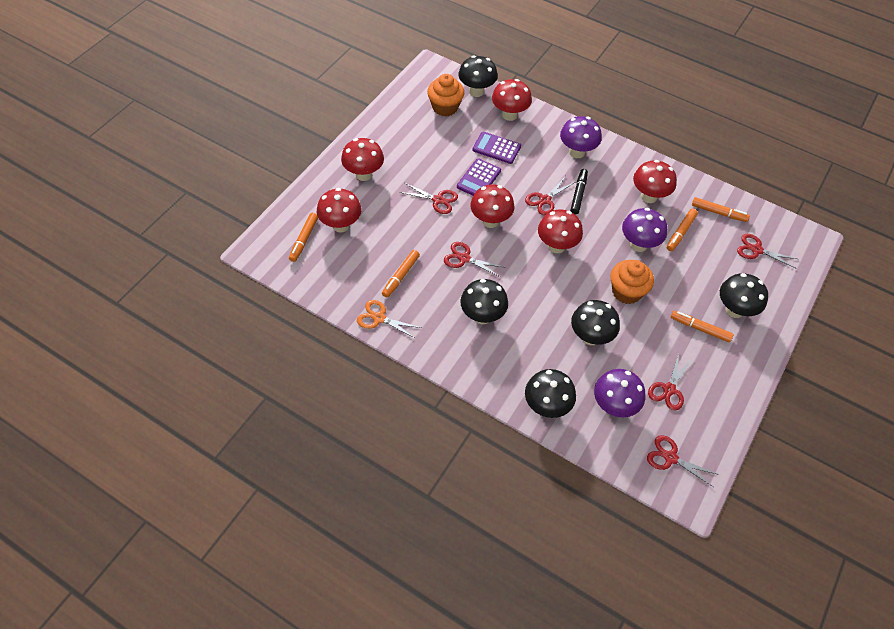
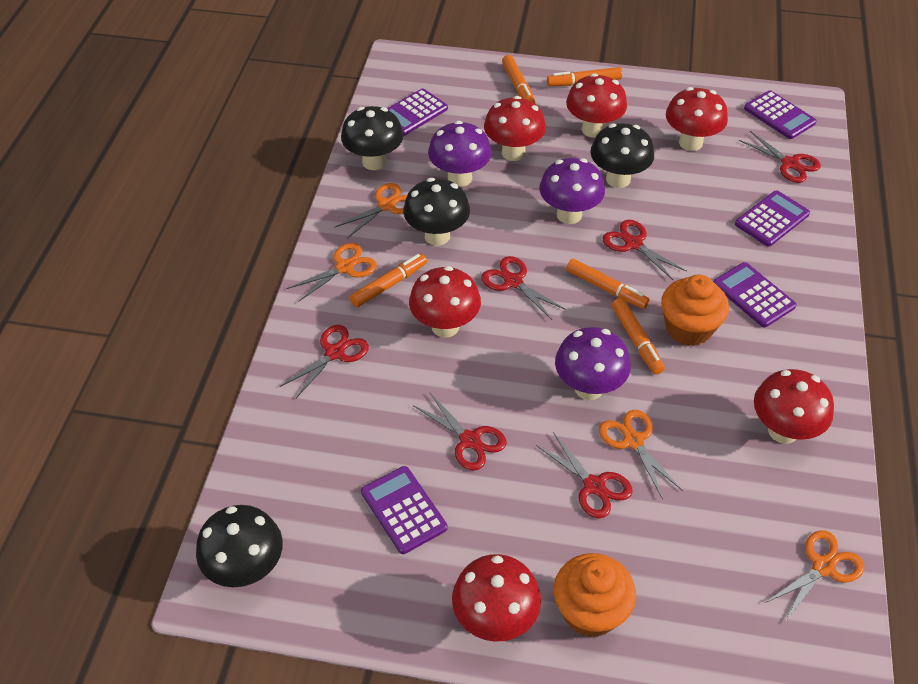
black marker: [570,169,588,215] = 1 -> none = 0
black mushroom: [458,55,498,97] [460,279,508,324] [525,369,576,418] [571,300,620,345] [720,273,768,318] = 5 -> [196,505,283,587] [341,106,404,170] [403,178,470,245] [590,123,654,188] = 4
orange scissors: [357,300,422,339] = 1 -> [287,243,377,302] [334,183,407,238] [599,410,683,499] [765,530,864,622] = 4
purple calculator: [457,158,501,196] [472,132,521,164] = 2 -> [361,466,448,554] [387,88,448,136] [714,262,797,327] [735,191,810,247] [744,90,817,139] = 5

